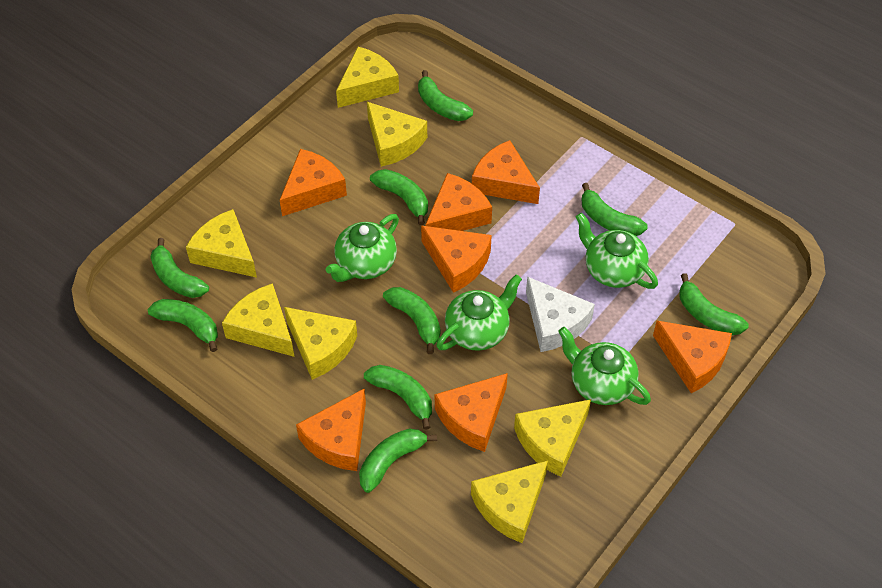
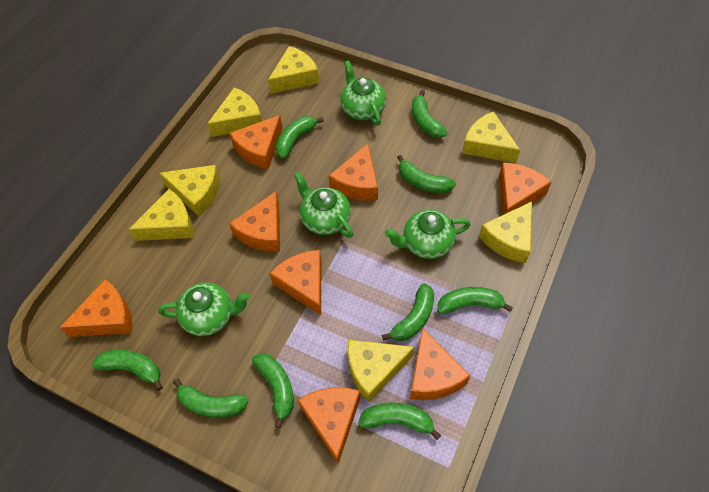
orange cheese: [280,149,347,216] [296,388,366,471] [421,225,492,293] [425,173,492,231] [435,373,508,452] [472,140,540,204] [653,321,732,393] = 7 -> [59,279,133,337] [229,191,280,252] [230,115,283,169] [270,250,321,315] [298,387,360,464] [329,144,378,201] [410,328,471,400] [499,162,551,215] = 8
white cheese: [526,277,595,352] = 1 -> none = 0

